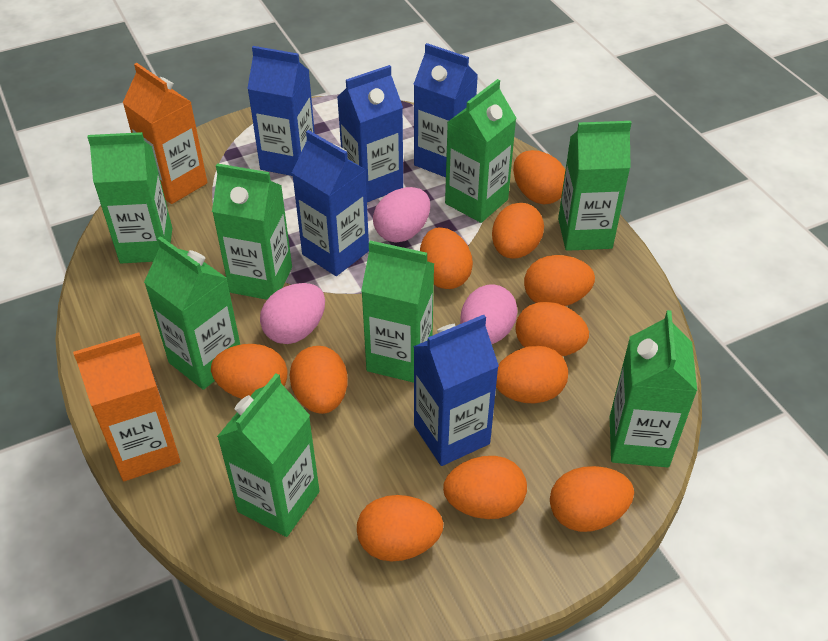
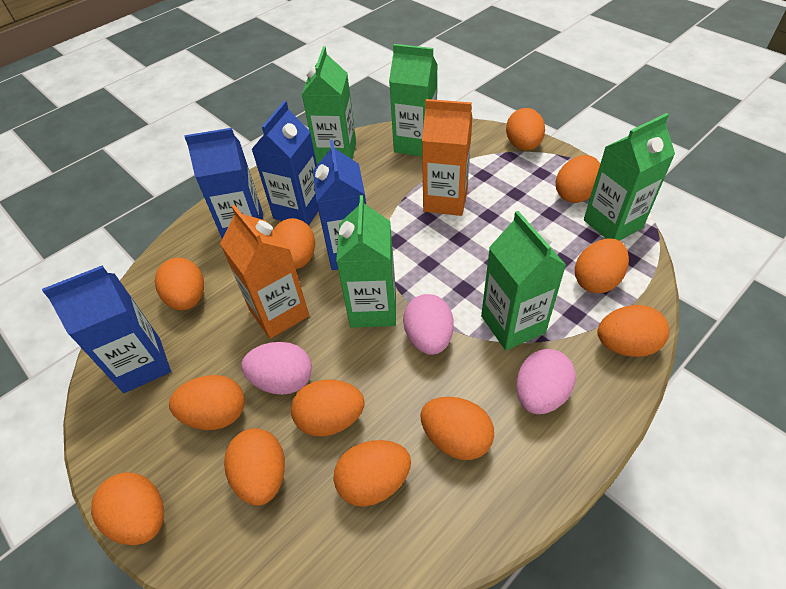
blue carton: [247,46,315,176] [292,130,369,276] [337,65,403,202] [413,43,478,177] [413,315,499,466] = 5 -> [42,266,171,393] [184,128,263,238] [251,101,318,225] [313,140,366,270] = 4
green carton: [87,132,172,263] [144,236,240,390] [212,163,292,300] [217,373,319,537] [361,241,434,383] [445,79,516,223] [558,121,632,251] [610,310,697,467] = 8 -> [302,46,356,164] [336,195,396,328] [389,44,438,156] [481,211,566,350] [584,113,675,241] = 5
orange egg: [211,344,288,399] [289,346,348,414] [357,495,444,562] [420,227,473,289] [443,456,527,519] [492,203,544,259] [496,346,568,403] [513,150,565,204] [515,302,589,356] [524,255,595,306] [550,466,634,532] = 11 -> [91,472,164,545] [155,258,204,310] [169,375,245,430] [224,428,285,505] [274,218,315,269] [291,380,364,437] [333,440,411,507] [420,397,494,460] [506,108,545,151] [556,155,600,203] [575,238,629,293] [597,305,669,357] = 12

